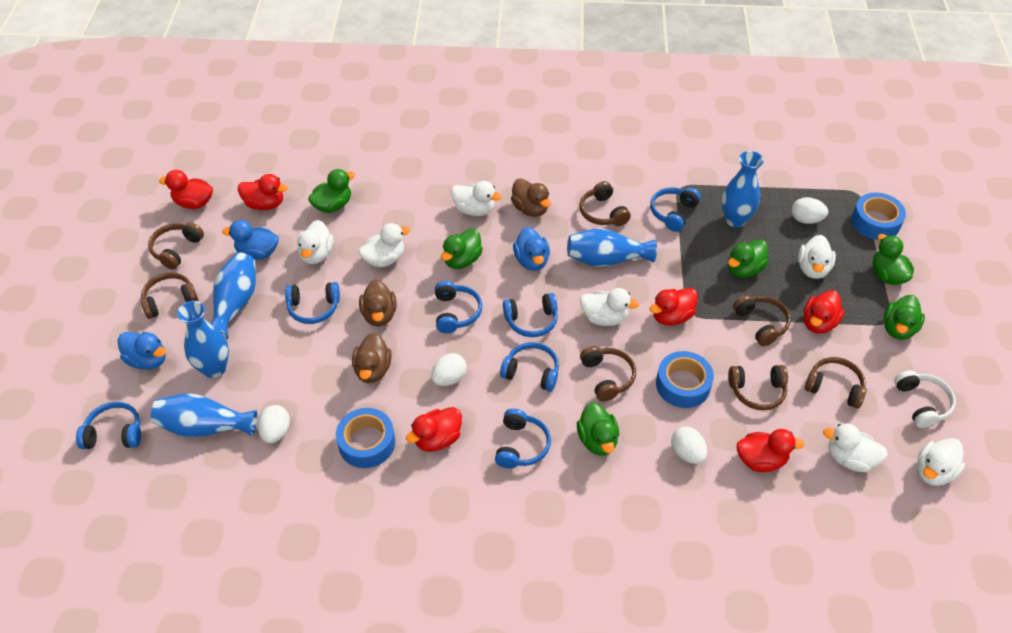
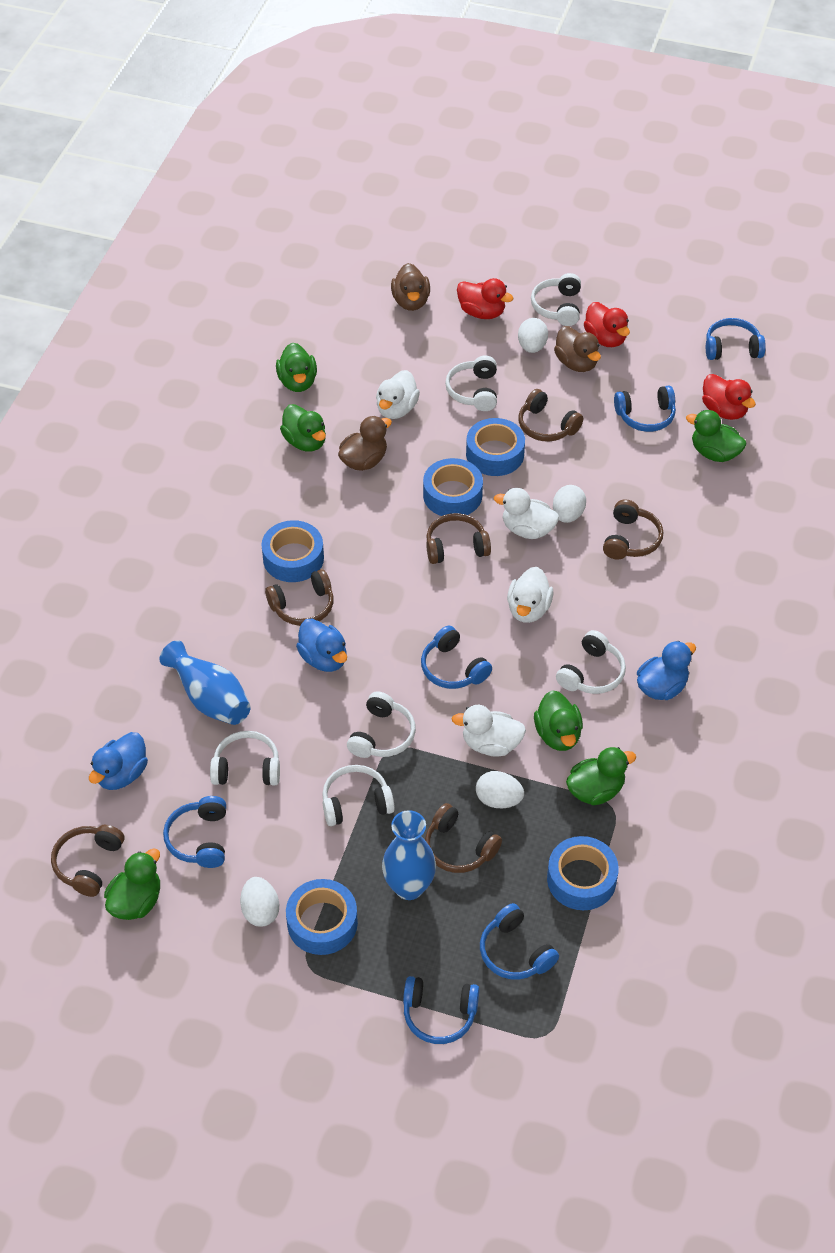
blue headphones: [76,402,141,449] [285,282,340,324] [435,281,482,333] [495,409,551,469] [500,342,559,392] [503,293,558,337] [650,187,701,232] = 7 -> [163,796,226,868] [403,976,480,1044] [421,625,492,689] [480,903,559,980] [614,386,676,432] [706,318,766,360] = 6
blue tape: [336,408,395,468] [656,351,714,408] [851,193,906,240] = 3 -> [262,520,324,582] [286,879,358,955] [423,458,483,516] [466,418,525,476] [547,836,619,910] = 5
blue vase: [151,394,257,437] [177,301,229,378] [210,253,256,340] [567,228,657,267] [722,151,764,228] = 5 -> [160,640,251,725] [382,810,436,900] = 2
brown headphones: [141,272,198,319] [148,222,204,270] [579,181,631,226] [580,346,636,402] [728,365,788,410] [733,295,791,346] [805,357,866,409] = 7 -> [51,825,125,897] [265,569,334,626] [425,803,502,873] [426,513,491,564] [519,389,583,442] [603,499,663,559] = 6
red duck: [159,170,213,209] [238,174,288,210] [406,407,462,452] [650,288,698,325] [737,429,804,472] [803,290,844,334] = 6 -> [457,278,513,319] [584,302,630,347] [702,374,756,420] = 3
white duck: [297,220,333,264] [359,223,410,267] [451,181,502,216] [580,288,639,326] [798,235,836,279] [823,424,888,472] [917,438,965,486] = 7 -> [376,370,420,419] [452,705,526,757] [494,488,559,539] [507,567,553,623] = 4
white headphones: [894,370,956,428] = 1 -> [210,731,280,785] [322,765,395,826] [347,691,416,758] [445,355,497,411] [531,273,581,326] [556,630,626,694] = 6

